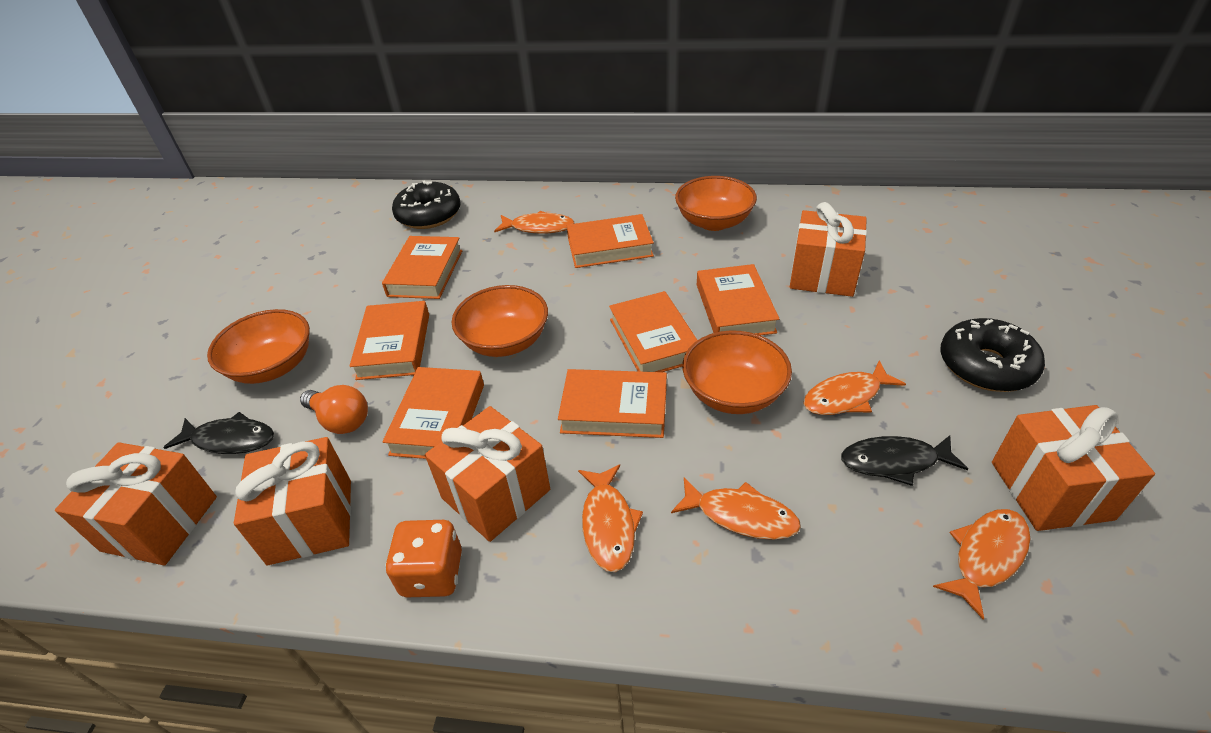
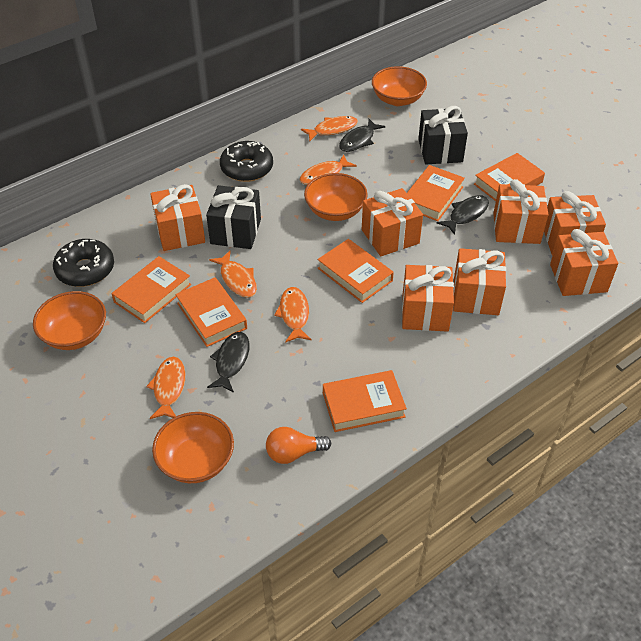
black fish: [163,412,274,454] [841,435,968,486] = 2 -> [207,332,250,393] [339,119,386,152] [437,195,489,235] = 3
black gift: none = 0 -> [206,185,261,249] [418,106,468,164] = 2
orange book: [349,301,429,380] [382,236,462,299] [382,367,484,459] [558,369,667,438] [567,214,654,268] [609,291,697,372] [697,264,780,335] = 7 -> [111,256,191,323] [175,277,247,347] [317,239,394,303] [323,370,407,432] [407,165,465,221] [474,153,545,201] = 6
orange dice: [385,520,462,597] = 1 -> none = 0
orange gift: [55,442,217,565] [234,437,351,565] [425,406,550,542] [790,202,867,297] [992,405,1155,531] = 5 -> [150,184,205,251] [362,188,423,256] [402,265,454,332] [453,248,506,315] [493,179,548,244] [544,191,606,256] [550,229,618,296] = 7

